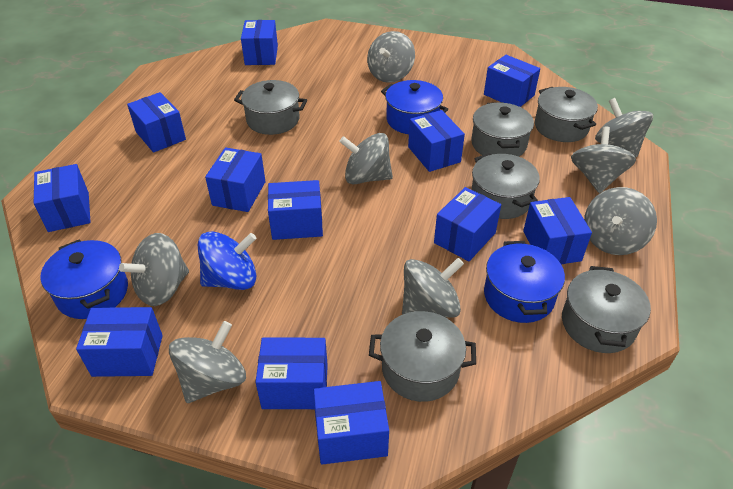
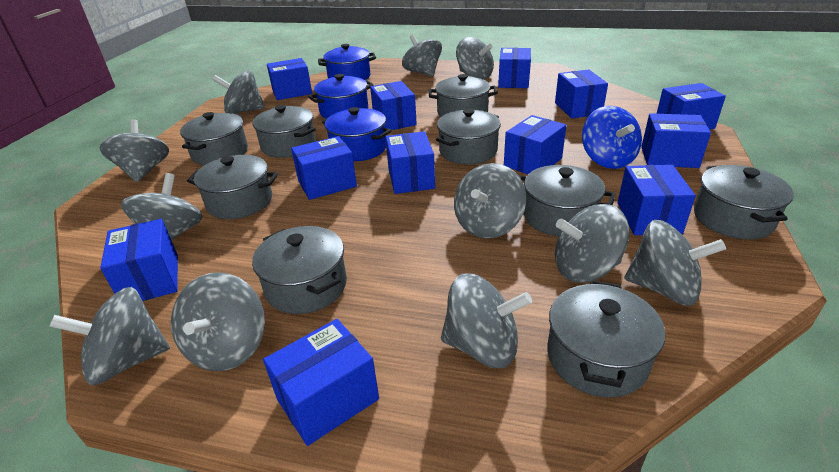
grey pot: [234,80,307,135] [369,311,476,402] [471,102,534,157] [471,153,540,219] [535,87,598,142] [562,266,651,353] = 6 -> [180,112,248,165] [187,155,278,219] [252,226,347,314] [253,105,316,158] [428,74,498,117] [436,109,501,165] [519,165,616,237] [547,280,665,397] [694,165,794,239] = 9
grey spinning top: [119,233,189,306] [169,321,246,403] [339,133,393,185] [367,31,415,83] [402,258,464,318] [571,127,636,193] [584,187,657,255] [595,98,653,158] = 8 -> [49,287,170,386] [100,119,169,182] [121,173,203,241] [171,272,265,371] [213,70,265,114] [402,34,442,77] [441,273,532,368] [454,163,526,238] [456,37,494,80] [555,204,629,283] [624,220,726,306] = 11

